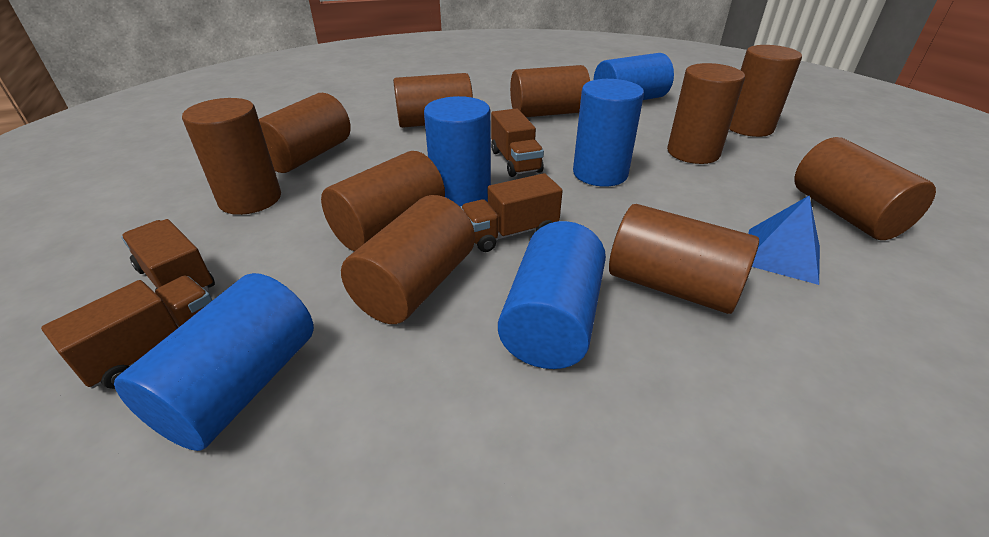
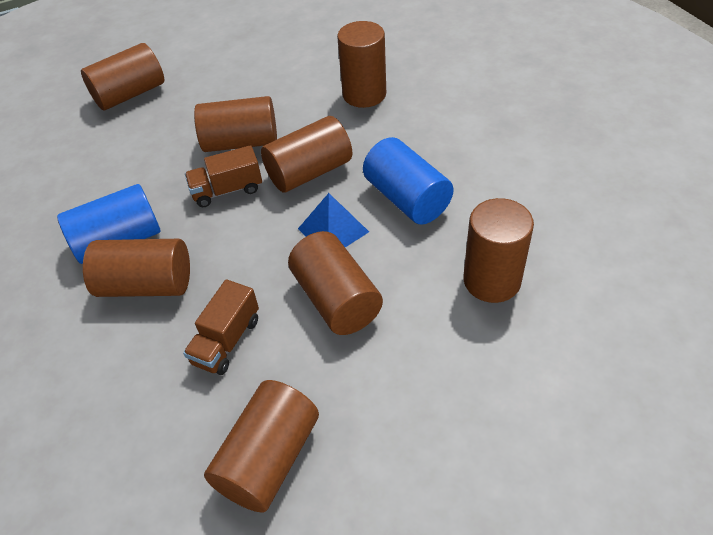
blue cylinder: [114,273,314,451] [424,96,491,207] [498,221,606,369] [573,79,644,187] [593,53,674,100] = 5 -> [57,184,161,264] [363,137,454,225] = 2
brown cylinder: [182,98,281,215] [259,93,351,173] [321,151,445,251] [341,195,475,324] [393,73,473,128] [510,65,590,117] [609,204,759,314] [667,63,745,164] [729,45,802,137] [794,137,936,240] = 10 -> [81,43,164,110] [83,239,190,297] [194,96,277,152] [204,380,319,512] [261,116,352,192] [288,231,383,335] [337,21,386,108] [463,198,534,303] = 8
brown truck: [41,276,213,389] [121,219,215,292] [461,173,563,252] [491,108,544,177] = 4 -> [183,279,259,375] [185,145,262,207] = 2

